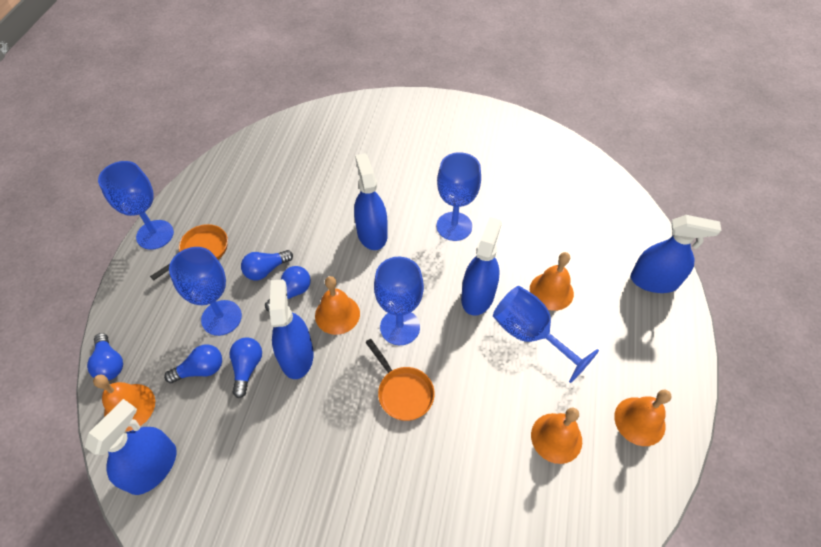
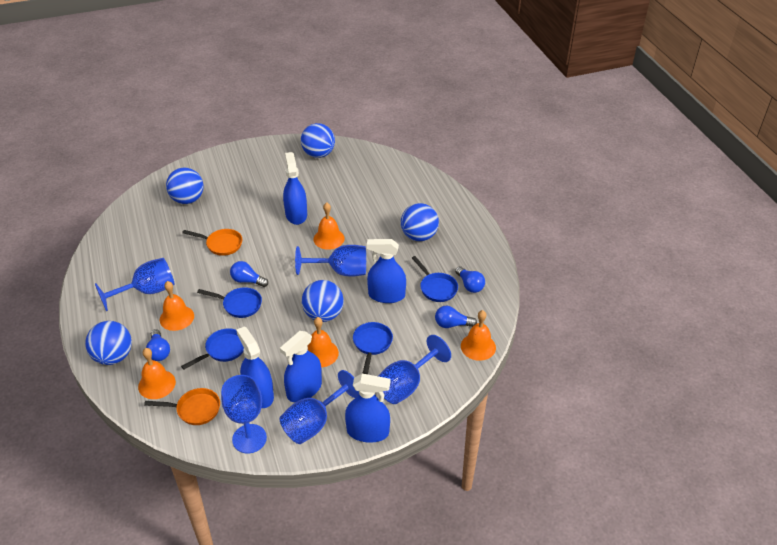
blue ball: none = 0 -> [85,321,132,365] [166,168,203,204] [301,123,335,158] [302,280,344,322] [401,203,439,241] = 5
blue light bulb: [87,333,123,380] [164,344,222,383] [230,337,262,398] [241,250,293,280] [265,266,311,311] = 5 -> [146,329,170,361] [230,261,268,287] [435,306,477,328] [455,266,485,293] = 4
blue pan: none = 0 -> [181,328,244,370] [197,287,262,318] [353,322,393,374] [412,256,458,302] = 4

